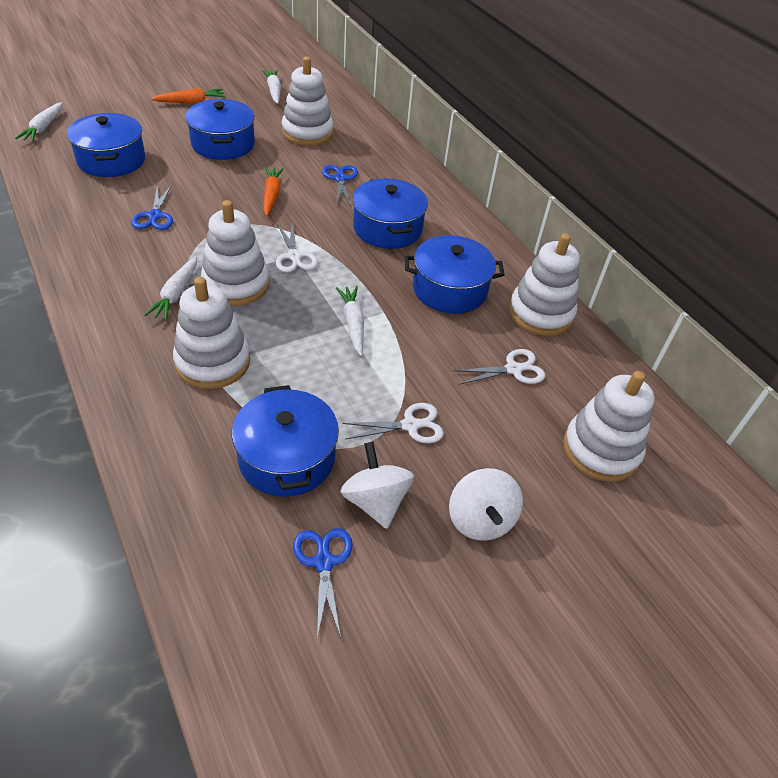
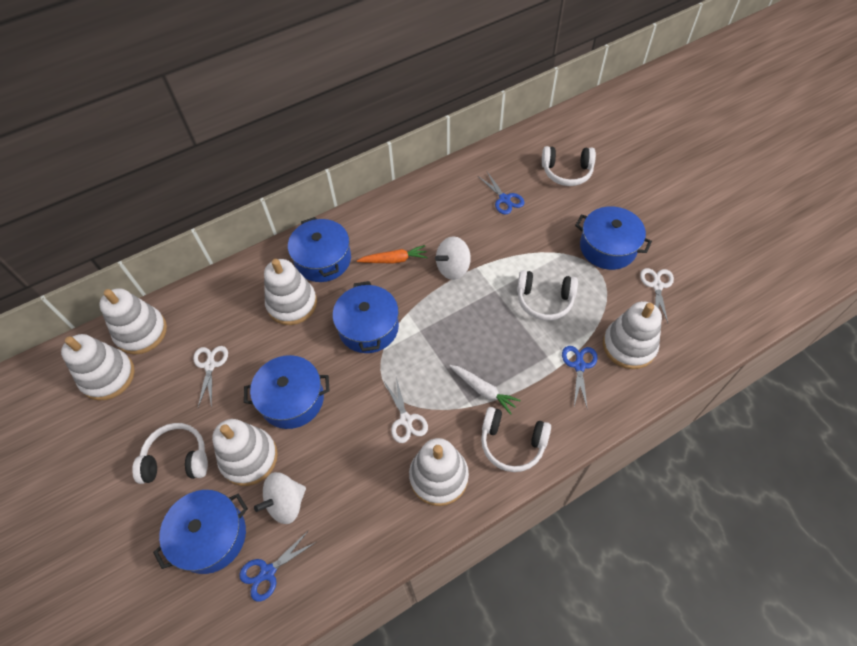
orange carrot: [151,88,226,103] [263,167,284,216] = 2 -> [357,245,428,264] = 1
white carrot: [15,102,62,142] [144,256,197,320] [262,70,281,104] [336,286,364,356] = 4 -> [449,365,521,415] = 1
white headphones: none = 0 -> [132,423,208,484] [481,407,551,472] [517,270,578,321] [542,146,596,186] = 4
white stacking toy: [173,277,250,389] [201,200,269,306] [282,57,333,146] [509,233,580,336] [563,371,654,482] = 5 -> [61,334,135,401] [99,288,167,355] [212,419,278,486] [264,259,317,325] [409,438,469,506] [603,301,662,369] = 6

